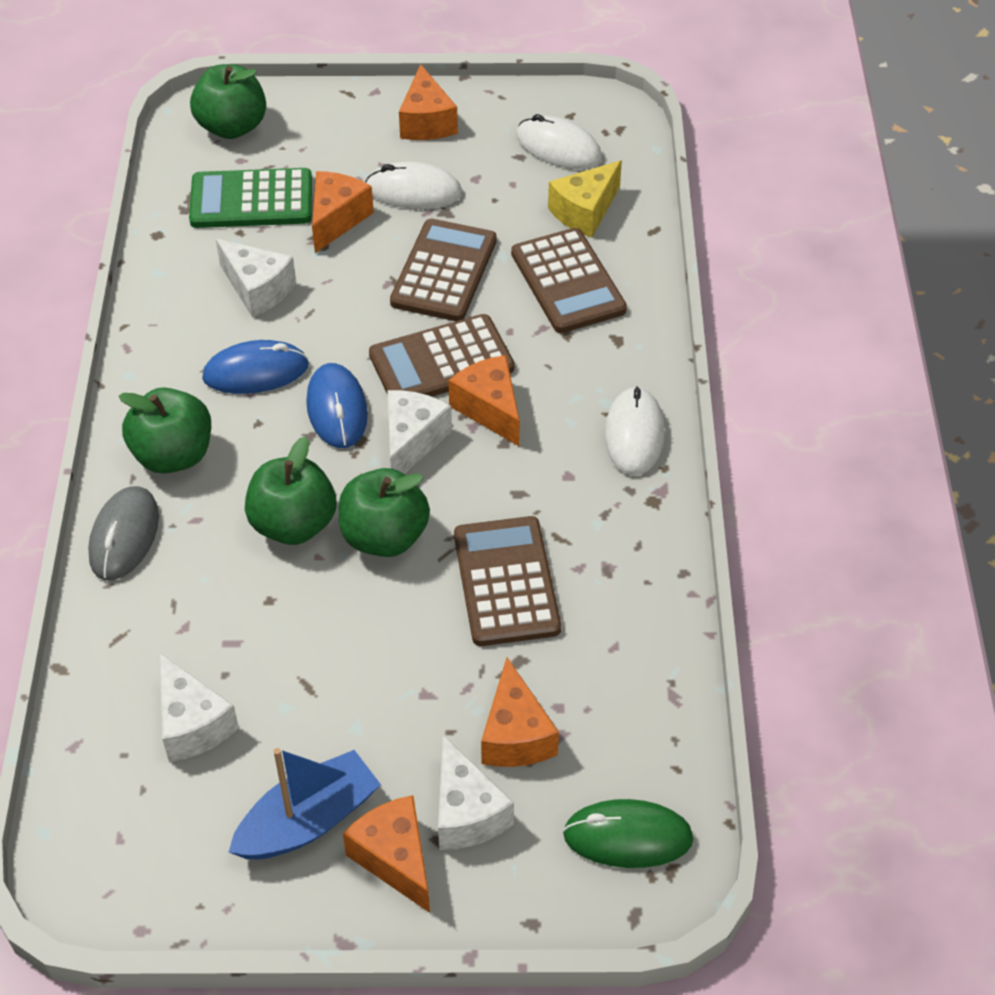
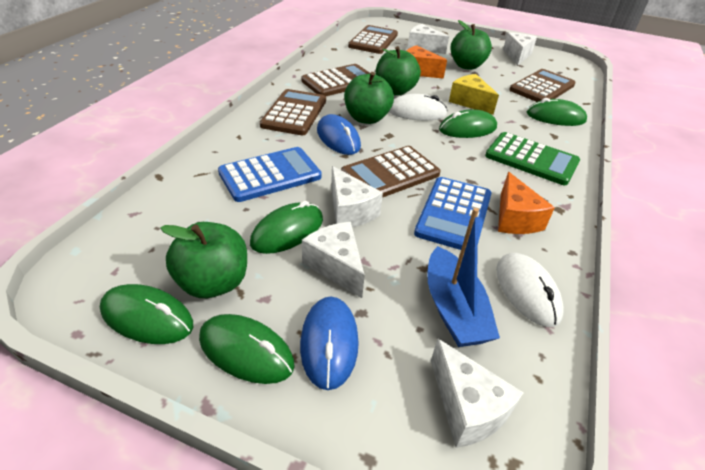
blue calculator: none = 0 -> [218,147,322,202] [414,177,492,250] = 2
brown calculator: [369,314,514,397] [390,219,497,321] [454,516,561,646] [511,228,627,333] = 4 -> [260,89,326,135] [301,64,371,96] [341,146,440,198] [348,25,398,54] [509,69,576,102] = 5
green mouse: [563,799,693,868] = 1 -> [100,284,193,344] [199,314,295,384] [250,201,323,254] [439,109,497,138] [527,98,587,126] = 5
grey mouse: [88,486,159,581] = 1 -> none = 0
orange cheese: [312,171,374,253] [343,795,430,913] [399,64,458,140] [448,355,520,446] [481,657,559,767] = 5 -> [407,45,447,79] [498,172,555,234] = 2
white cheese: [160,653,239,762] [216,239,296,318] [387,390,452,474] [438,735,514,850] = 4 -> [302,222,365,298] [331,166,383,227] [407,24,449,54] [431,338,524,448] [503,32,537,65] = 5
white mouse: [365,162,462,209] [516,114,602,169] [605,386,665,475] = 3 -> [389,94,448,121] [496,253,564,327] = 2

